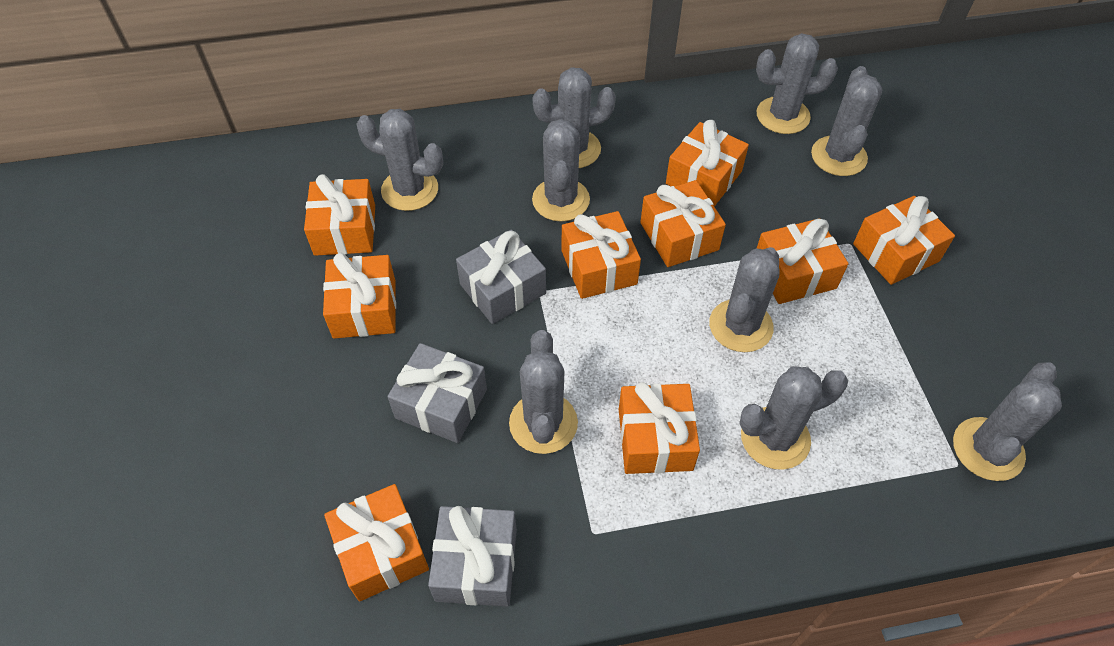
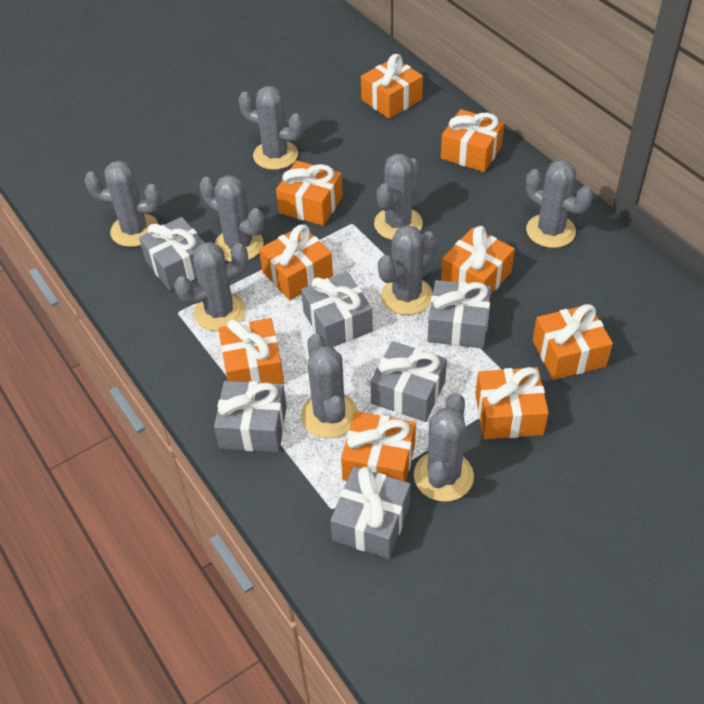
grey gift: [388,343,487,443] [428,506,517,606] [456,230,546,324] = 3 -> [139,217,204,291] [214,381,287,452] [301,272,373,347] [330,467,411,559] [371,341,447,422] [427,280,491,349] = 6

